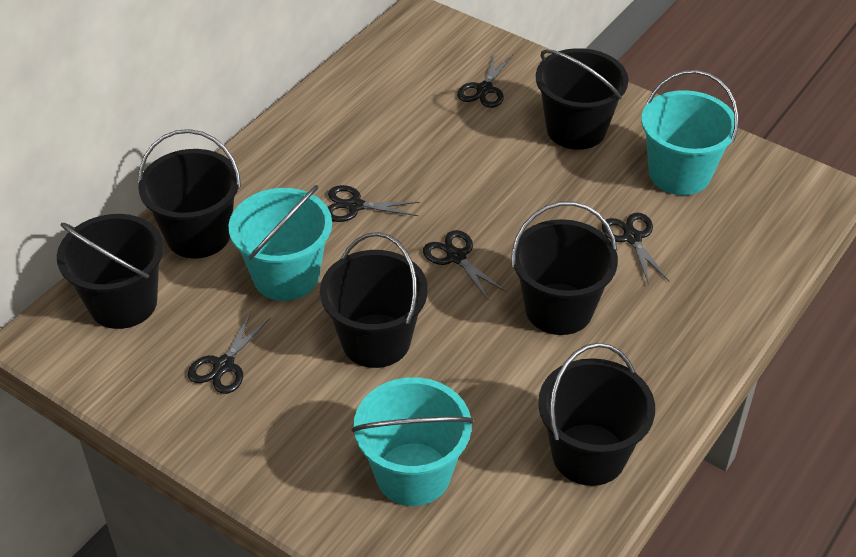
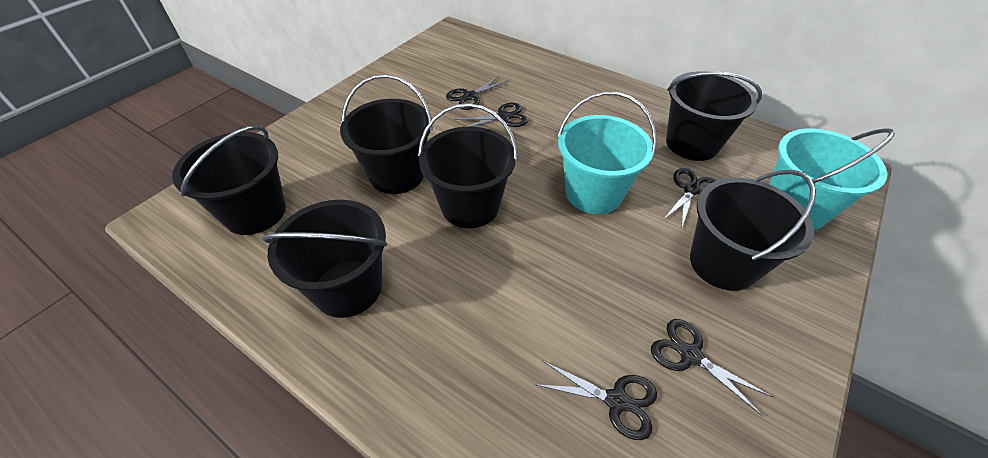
turquoise bucket: [228,185,332,301] [352,377,473,506] [641,70,739,195] = 3 -> [558,91,657,214] [769,128,895,230] = 2

